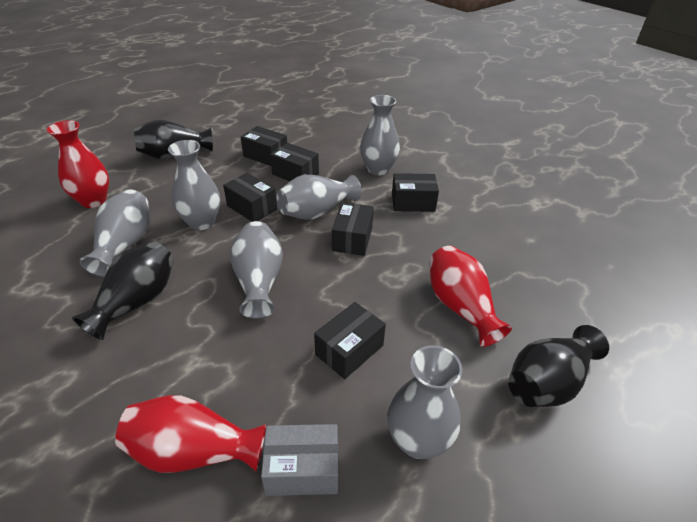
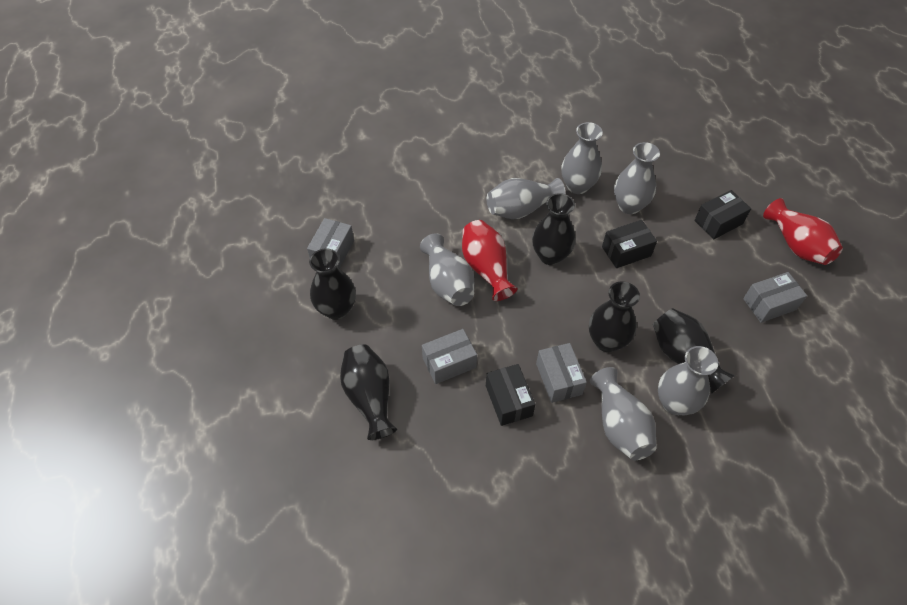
black box: [223,173,277,222] [241,126,287,166] [270,143,319,181] [314,302,386,379] [332,202,374,256] [392,173,439,212] = 6 -> [486,364,535,426] [602,220,657,268] [694,190,751,240] = 3
black vase: [72,241,174,340] [134,120,213,160] [508,325,609,407] = 3 -> [309,248,356,320] [340,345,397,440] [532,193,576,265] [589,281,640,352] [653,308,735,394] = 5
grey box: [261,424,338,496] = 1 -> [307,218,354,269] [422,329,477,384] [536,343,587,403] [743,272,807,323] = 4
red vase: [47,120,109,208] [115,395,266,473] [429,245,512,347] = 3 -> [462,220,517,301] [763,198,843,265] = 2

